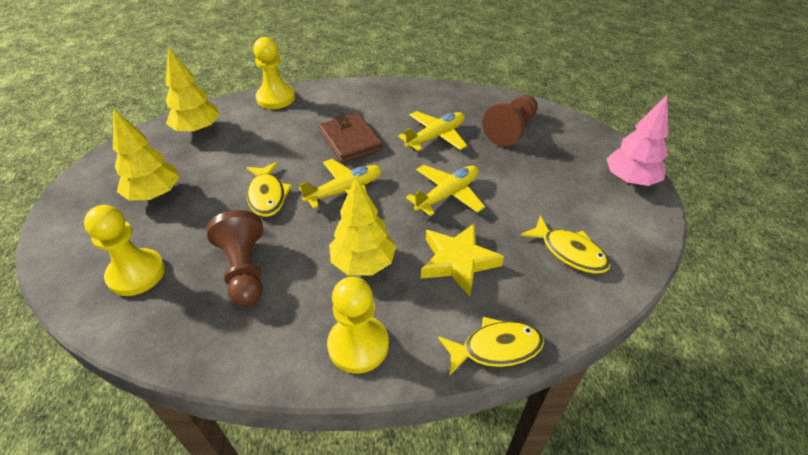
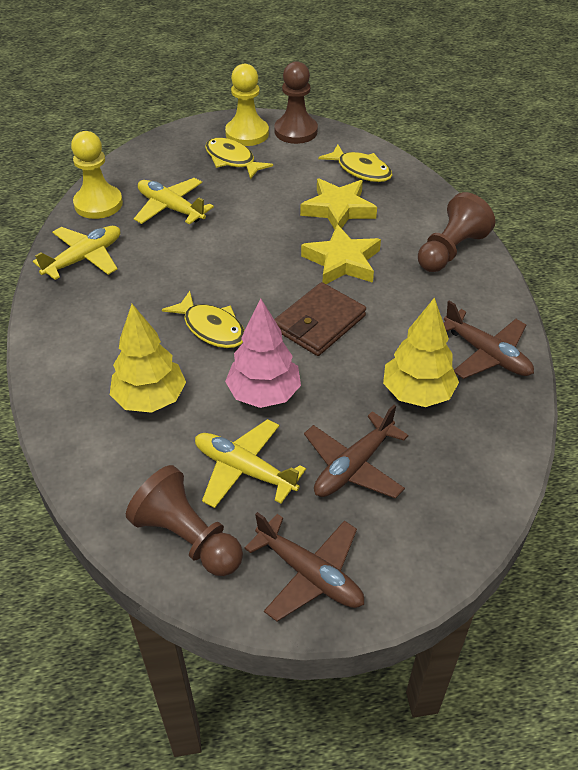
brown pawn: [206,210,263,307] [482,95,538,147] = 2 -> [126,465,243,576] [275,61,318,144] [418,192,495,272] = 3
brown plane: none = 0 -> [244,512,364,621] [304,405,409,499] [444,301,534,379] = 3
yellow pawn: [84,205,165,296] [253,37,295,109] [327,277,389,373] = 3 -> [71,131,123,219] [225,64,269,146] = 2
yellow star: [421,224,504,296] = 1 -> [300,178,377,229] [301,224,381,284] = 2
yellow tree: [113,109,180,201] [165,47,220,134] [329,177,396,275] = 3 -> [110,304,186,413] [383,297,459,407] = 2

